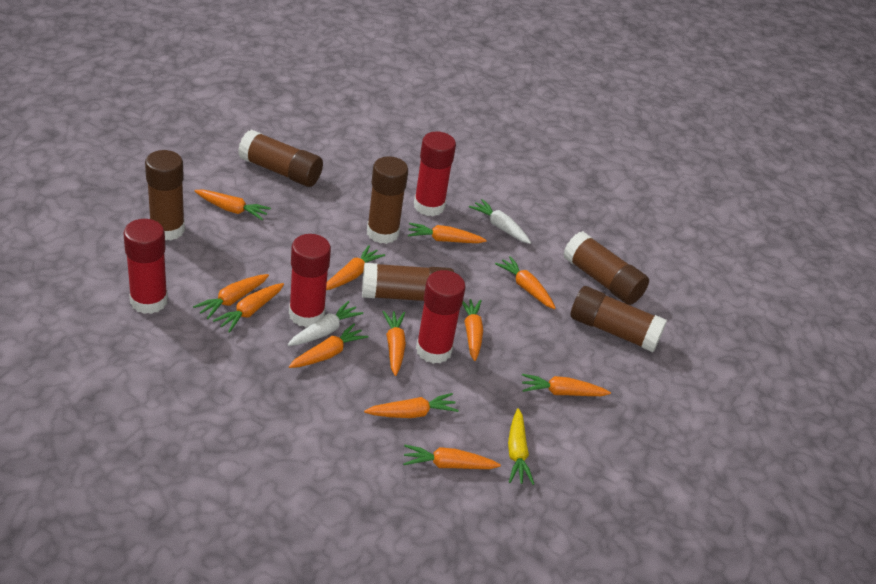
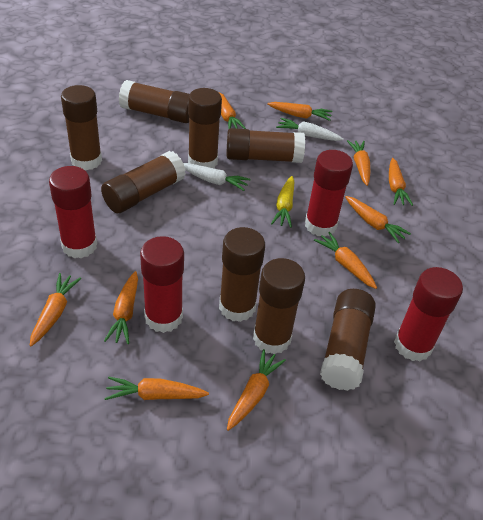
brown glue stick: [145,150,185,241] [238,129,323,187] [362,263,454,301] [367,156,408,244] [563,231,649,305] [571,286,667,352] = 6 -> [61,85,102,170] [101,151,186,213] [119,80,190,123] [188,88,222,168] [219,227,265,322] [226,128,305,163] [253,258,305,354] [320,289,376,391] = 8
orange carrot: [193,274,269,319] [195,189,271,220] [213,283,284,333] [289,323,368,368] [326,245,385,290] [364,393,459,418] [382,311,406,376] [403,445,501,469] [408,223,487,243] [462,299,483,361] [495,256,556,309] [522,374,611,396] = 12 -> [30,273,81,346] [104,271,138,344] [105,377,209,400] [219,92,246,129] [227,349,286,431] [267,102,332,121] [314,232,377,289] [345,196,411,243] [347,140,371,186] [389,158,413,206] = 10

